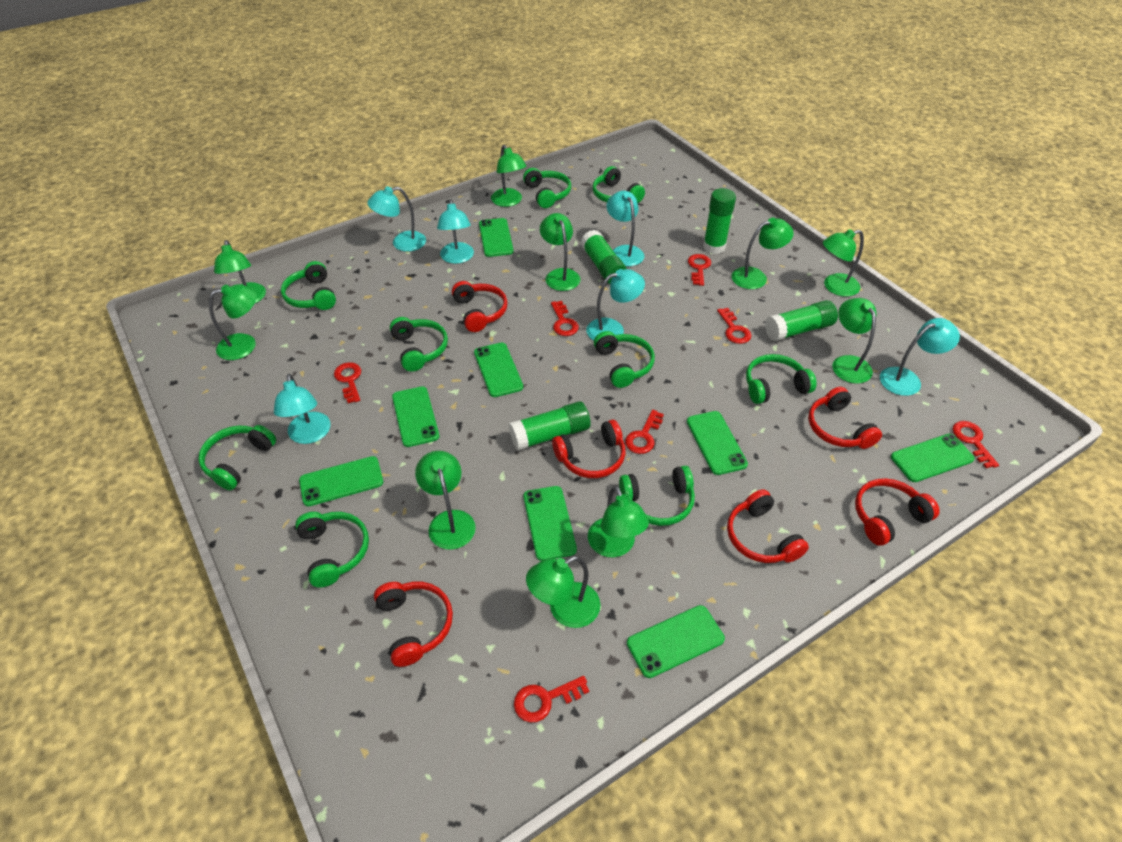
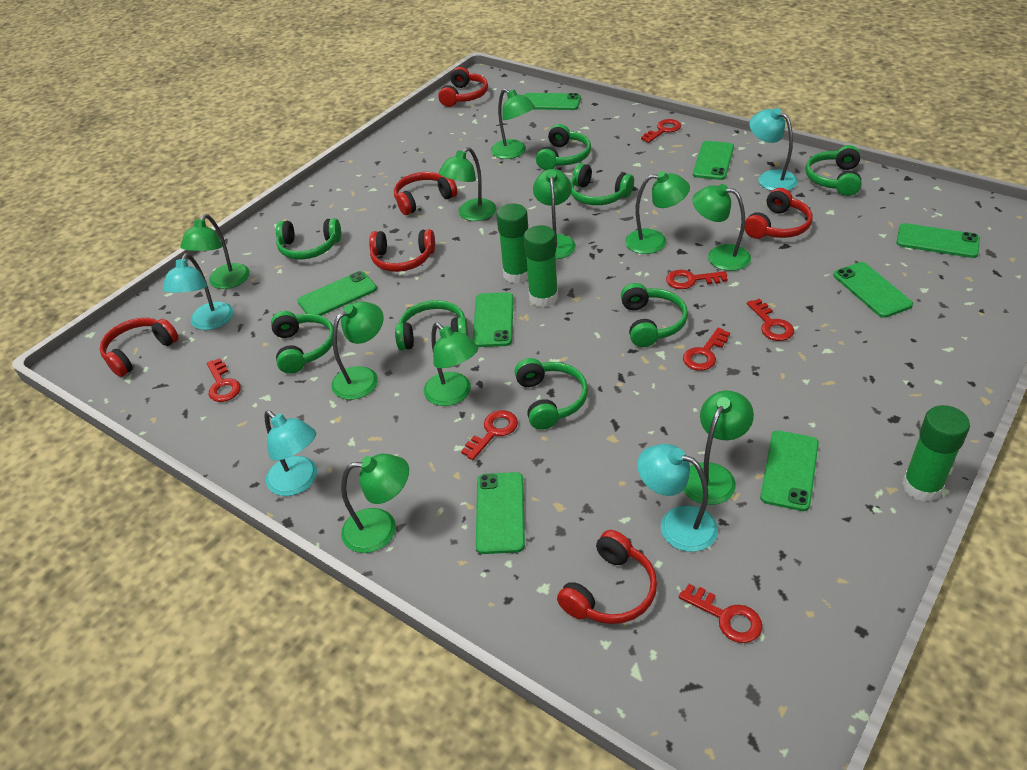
green glue stick: [509,401,591,451] [581,230,627,284] [703,188,736,254] [765,300,838,341] = 4 -> [496,203,528,284] [524,225,558,307] [902,405,970,502] = 3
green headphones: [198,425,276,490] [281,261,336,310] [295,512,369,588] [390,317,448,372] [523,168,571,208] [592,166,645,203] [594,331,655,388] [619,466,695,526] [746,354,817,404] = 9 -> [271,311,333,374] [276,218,341,260] [395,300,468,350] [514,358,588,430] [536,124,591,170] [570,163,634,205] [621,283,688,347] [805,145,862,196] = 8
turquoise lamp: [274,374,331,444] [367,186,426,252] [437,199,474,264] [586,269,645,341] [607,191,644,266] [880,318,960,396] = 6 -> [163,253,233,330] [264,411,317,496] [637,444,718,552] [749,108,798,191] = 4

